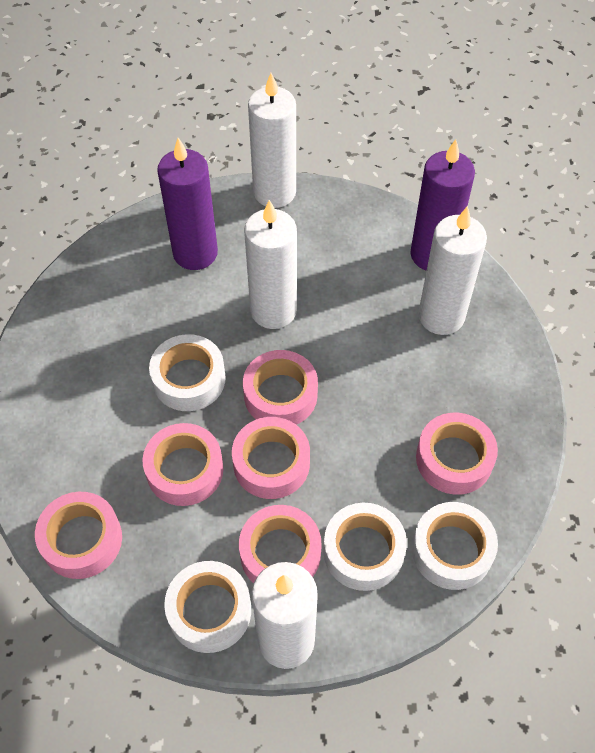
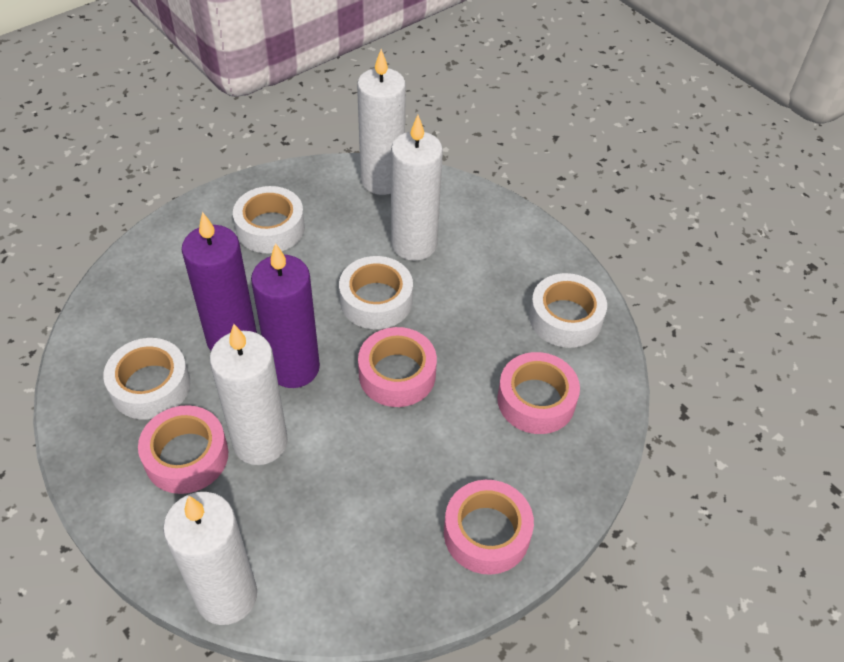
pink tape: [35,492,122,579] [143,423,223,506] [232,417,310,499] [239,505,322,583] [243,350,318,425] [416,413,498,495] = 6 -> [138,405,228,494] [358,327,437,407] [444,480,534,575] [497,352,580,434] = 4

